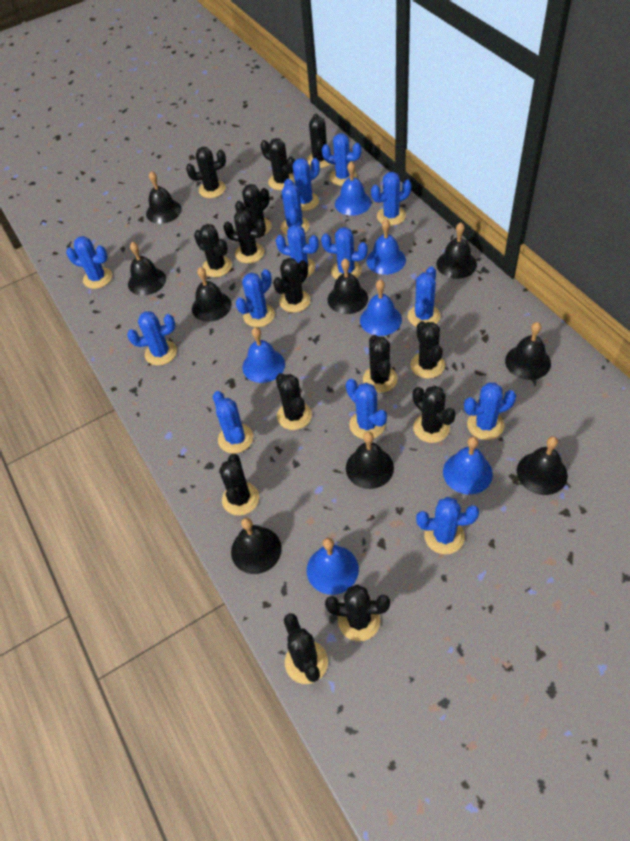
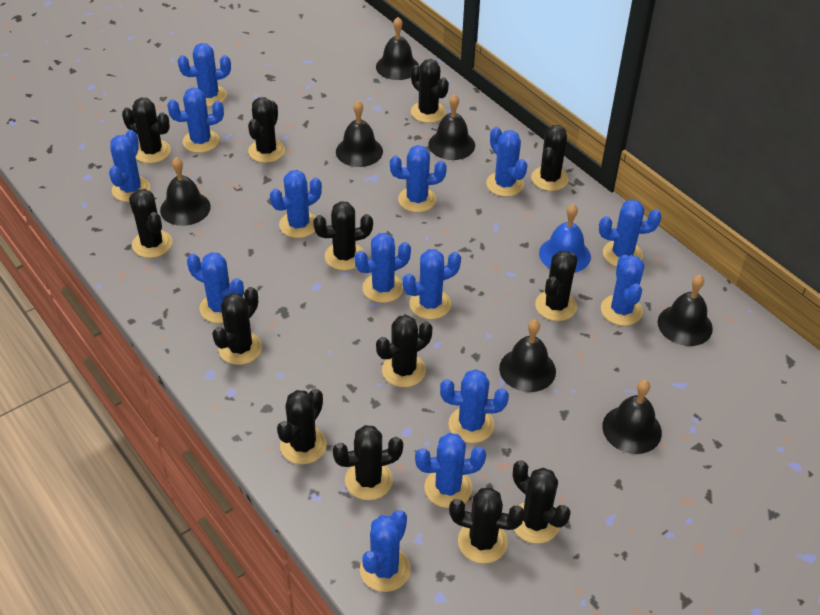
black bell: [128,242,166,296] [146,171,182,224] [192,267,232,322] [231,518,282,574] [328,258,368,314] [346,432,394,489] [436,223,477,279] [505,322,551,380] [517,436,568,495] = 9 -> [160,157,211,226] [336,101,383,167] [376,17,419,80] [428,94,475,160] [499,319,556,392] [602,380,662,454] [658,275,713,346] = 7
black cactus: [186,147,226,198] [194,224,232,277] [219,454,259,515] [223,210,266,263] [235,184,272,235] [261,138,295,190] [273,258,310,313] [276,373,312,430] [284,613,328,684] [307,114,332,168] [325,584,390,641] [363,335,398,393] [410,321,445,379] [412,386,456,443] = 14 -> [122,98,171,163] [129,189,172,258] [212,287,262,365] [248,97,285,163] [277,389,327,464] [313,201,373,270] [332,425,403,500] [376,315,432,387] [411,59,449,123] [449,487,525,564] [513,460,571,544] [531,125,569,191] [535,251,578,321] = 13
blue bell: [242,327,285,383] [307,538,359,595] [335,162,371,216] [360,280,402,336] [366,219,406,275] [443,436,493,494] = 6 -> [539,204,591,273] = 1

